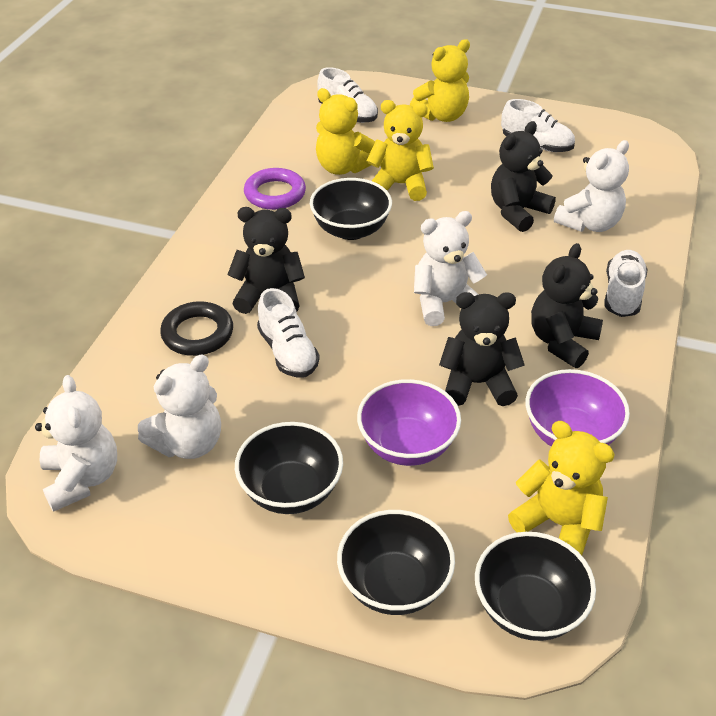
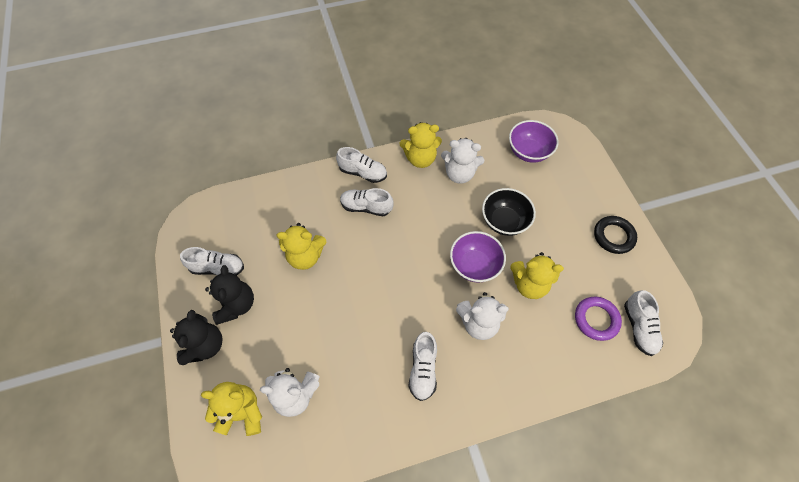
black bowl: [235,422,343,514] [310,178,392,240] [337,510,455,615] [475,532,596,641] = 4 -> [482,188,536,236] = 1
black teddy bear: [227,207,305,314] [439,292,525,406] [491,121,556,232] [531,243,603,368] = 4 -> [170,310,223,365] [205,265,254,325] = 2
white shoe: [257,288,320,378] [317,67,378,123] [501,99,575,152] [604,250,648,317] = 4 -> [180,247,244,276] [336,147,387,183] [340,188,394,216] [408,332,437,401] [624,290,663,356] = 5
white teddy bear: [35,375,117,512] [138,355,221,459] [414,211,487,326] [554,140,629,232] = 4 -> [260,368,320,417] [441,138,484,184] [456,292,509,340] = 3

